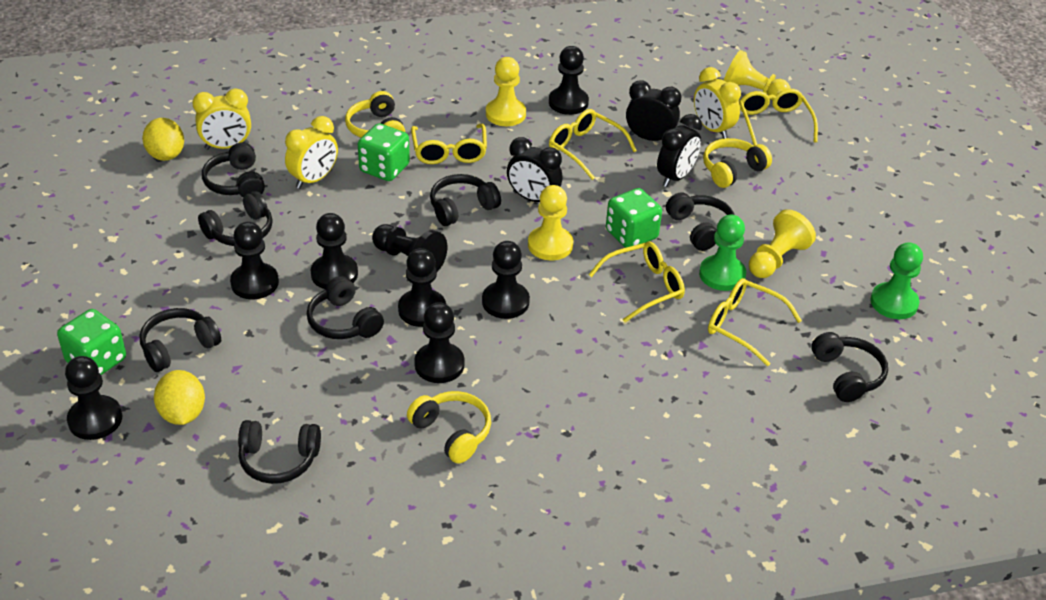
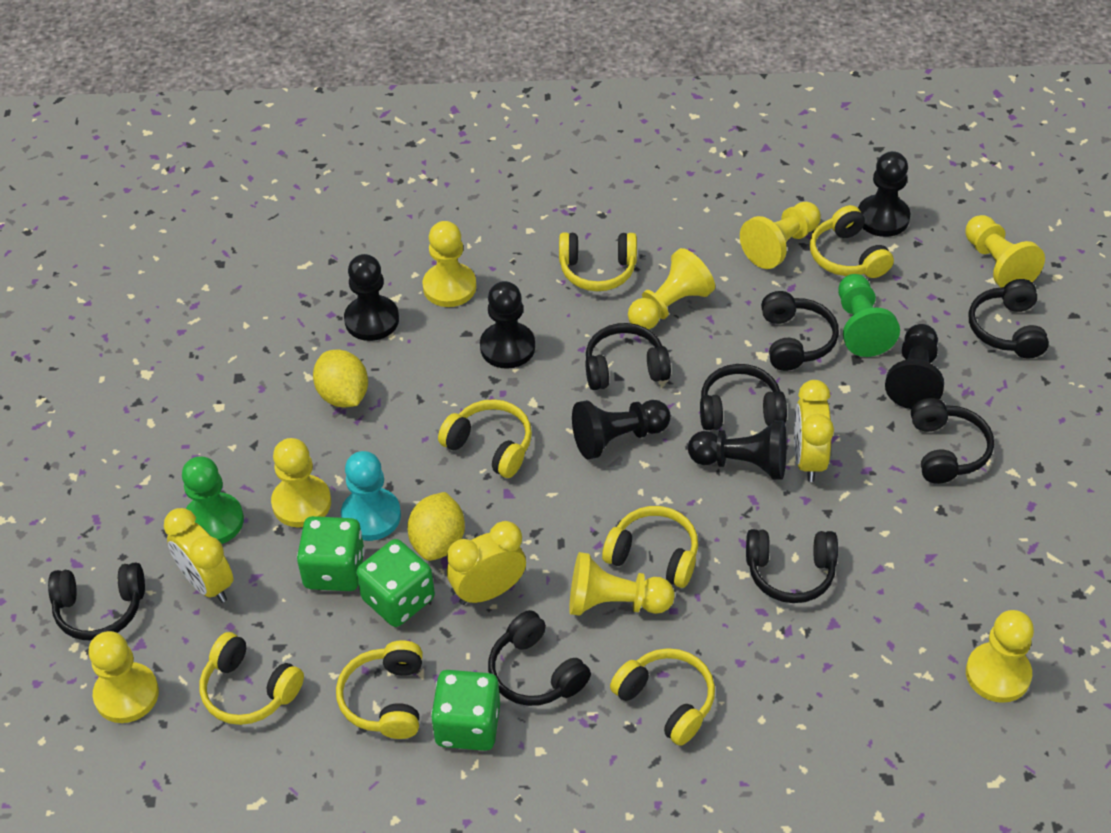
black clock: [507,137,563,202] [626,80,682,141] [657,114,702,187] = 3 -> none = 0
black pawn: [65,356,122,440] [230,222,279,299] [311,213,358,289] [372,224,447,272] [398,248,446,327] [414,302,465,383] [482,241,530,319] [549,46,589,115] = 8 -> [344,254,399,341] [480,281,535,369] [572,400,671,459] [688,420,787,479] [858,151,910,237] [885,324,944,409] = 6
turquoise pawn: none = 0 -> [341,451,401,541] = 1
yellow glasses: [411,124,487,164] [549,109,637,180] [588,242,685,322] [708,278,802,366] [739,89,818,146] = 5 -> none = 0
yellow headphones: [345,91,405,138] [407,391,491,464] [703,138,772,188] = 3 -> [200,632,304,725] [336,640,423,739] [438,399,532,478] [559,232,637,291] [602,506,698,588] [610,648,715,746] [810,205,894,278] = 7
yellow pawn: [486,57,526,126] [528,185,573,260] [724,50,791,101] [749,209,816,278] = 4 -> [88,631,159,723] [271,438,331,528] [422,221,477,307] [569,552,675,616] [628,248,715,330] [740,202,821,269] [965,215,1045,288] [966,610,1034,703] = 8

